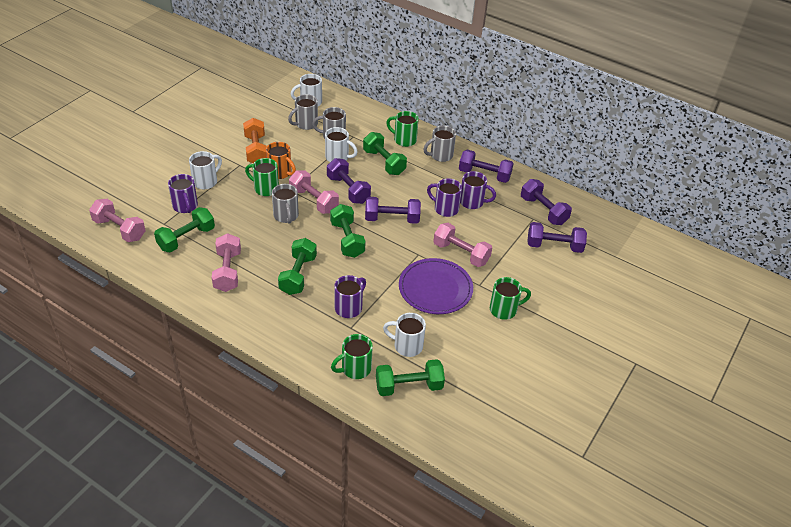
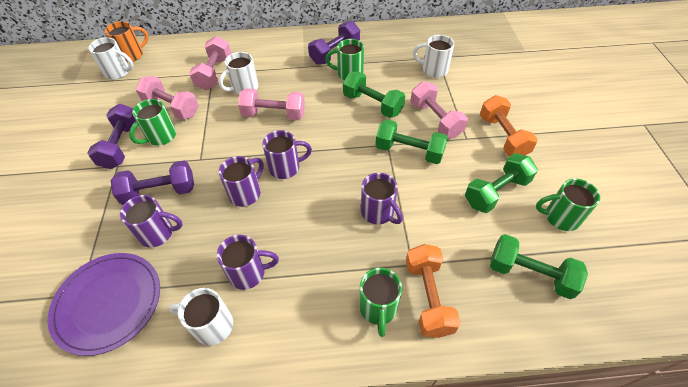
green dumbbell: [154,207,215,253] [278,238,317,295] [330,204,366,258] [363,132,407,175] [376,359,445,396] = 5 -> [343,71,405,118] [376,119,448,164] [465,153,538,213] [490,234,588,299] = 4
grey mug: [272,184,299,224] [288,94,318,130] [312,107,346,139] [423,126,456,162] = 4 -> none = 0
orange dumbbell: [243,118,267,163] = 1 -> [406,244,461,338] [480,95,538,156] = 2
purple dumbbell: [327,158,371,204] [365,197,421,224] [459,150,514,183] [521,179,572,225] [527,222,587,253] = 5 -> [88,104,136,169] [110,161,194,205] [308,21,360,64] = 3
purple mug: [168,174,198,213] [334,275,366,318] [427,178,462,217] [460,171,496,209] = 4 -> [120,195,183,248] [217,235,279,290] [219,156,264,207] [262,130,312,179] [361,173,403,225] = 5

